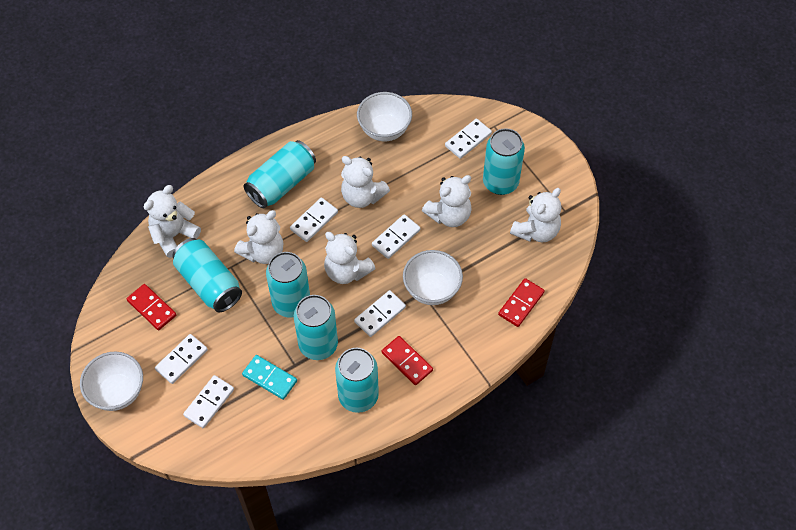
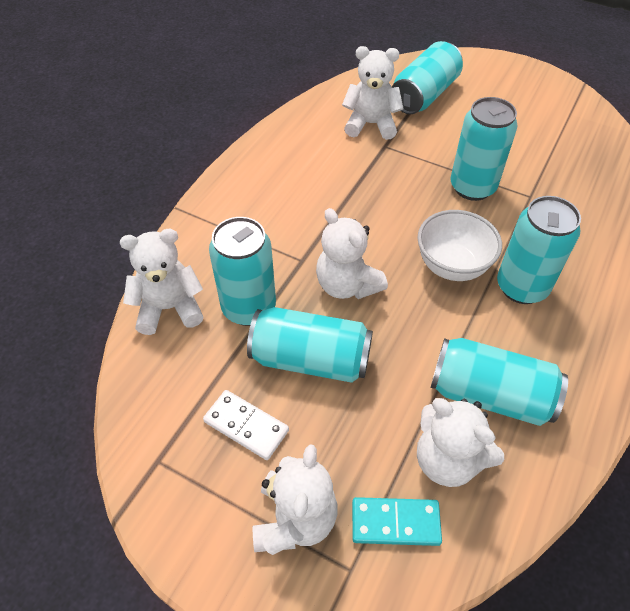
red domino: [127,284,176,330] [382,336,433,385] [498,278,545,327] = 3 -> none = 0
white bowl: [80,351,143,411] [357,92,412,141] [403,250,463,305] = 3 -> [417,210,502,281] = 1
white domino: [155,334,208,384] [183,375,234,428] [290,198,338,242] [354,290,406,337] [372,214,421,259] [445,119,492,159] = 6 -> [203,390,289,460] = 1
white teddy bear: [144,185,201,258] [234,210,283,264] [324,232,376,284] [341,156,390,208] [422,175,472,227] [510,188,561,242] = 6 -> [120,229,204,335] [253,444,337,555] [316,208,388,299] [342,46,404,140] [417,398,504,487] = 5

